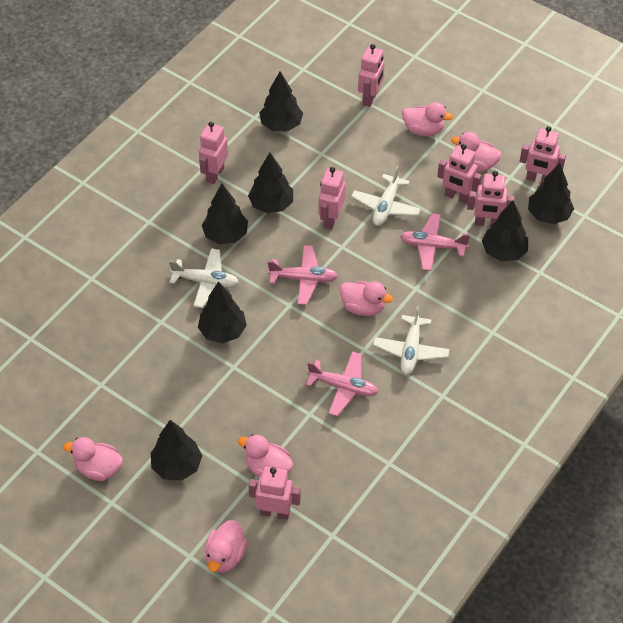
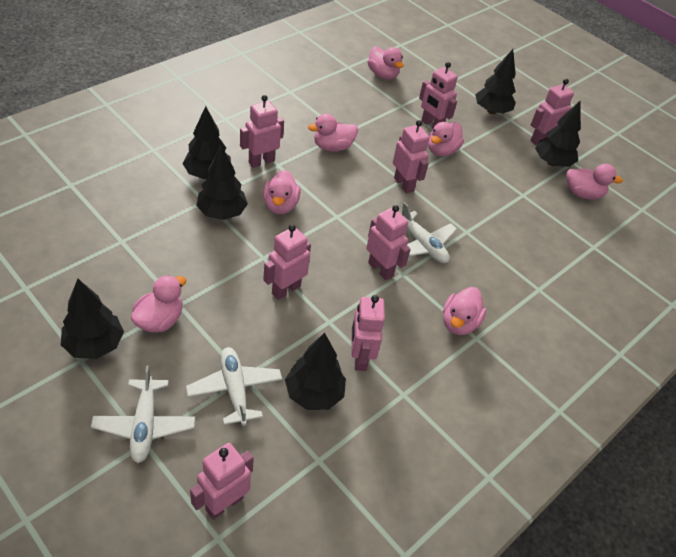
black tree: [151,420,202,481] [198,281,247,343] [202,183,248,244] [248,152,293,213] [259,72,303,131] [482,201,528,261] [528,163,574,224] = 7 -> [61,279,124,359] [182,106,231,179] [196,145,248,220] [285,333,346,410] [475,49,516,114] [535,101,581,167] = 6
pink duck: [63,437,123,481] [205,520,247,573] [238,434,293,477] [340,281,393,316] [402,102,453,136] [451,132,502,171] = 6 -> [131,275,186,332] [263,170,301,214] [308,114,358,152] [368,46,404,80] [428,122,464,157] [443,287,486,335] [566,164,623,199] = 7
pink plane: [268,245,338,305] [306,351,378,416] [400,213,470,271] = 3 -> none = 0
pink robot: [199,121,228,184] [249,467,301,520] [319,167,345,229] [358,44,385,107] [437,144,482,204] [467,171,515,226] [520,126,566,183] = 7 -> [190,443,254,520] [240,95,284,168] [263,224,311,300] [351,295,385,371] [366,205,411,280] [393,120,429,194] [419,62,458,129] [530,79,574,145] = 8

